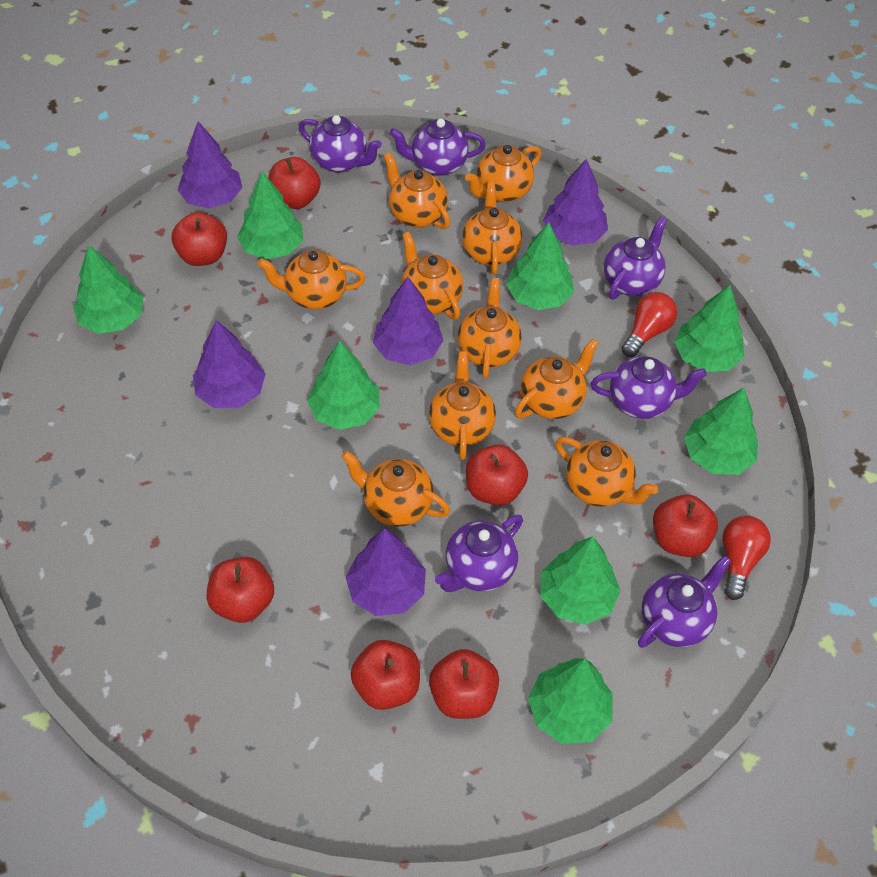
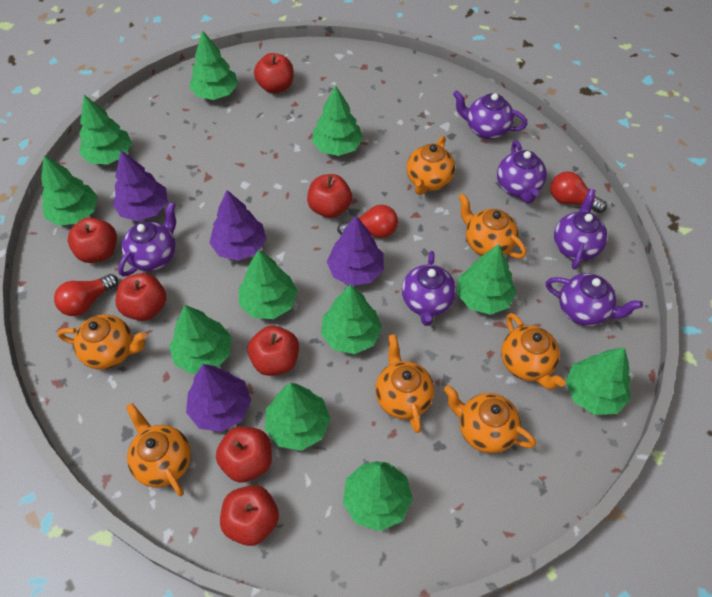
green tree: [73,245,143,334] [237,172,303,260] [307,341,380,430] [506,223,574,310] [528,658,613,744] [540,536,621,624] [674,285,744,372] [684,388,758,475] = 8 -> [41,155,98,226] [79,95,132,165] [169,305,232,374] [189,30,238,100] [239,250,298,319] [265,383,330,451] [312,86,363,156] [321,284,382,354] [343,461,413,531] [457,244,516,315] [566,347,631,415] = 11
orange teapot: [258,250,365,310] [341,451,450,527] [384,152,450,229] [401,232,463,320] [429,351,496,460] [458,278,522,379] [462,182,522,274] [465,145,541,202] [515,339,599,419] [555,437,658,507] = 10 -> [57,315,147,370] [126,403,191,496] [375,334,434,433] [407,136,455,195] [444,385,536,453] [459,194,526,258] [501,313,565,390] = 7
purple tree: [178,121,242,208] [193,320,265,408] [346,528,426,616] [373,277,444,365] [543,159,608,245] = 5 -> [113,150,168,221] [186,364,251,432] [210,190,266,261] [327,216,384,286] = 4
red light bulb: [621,292,677,357] [722,516,771,600] = 2 -> [54,274,118,316] [337,205,398,238] [550,171,607,213] = 3

